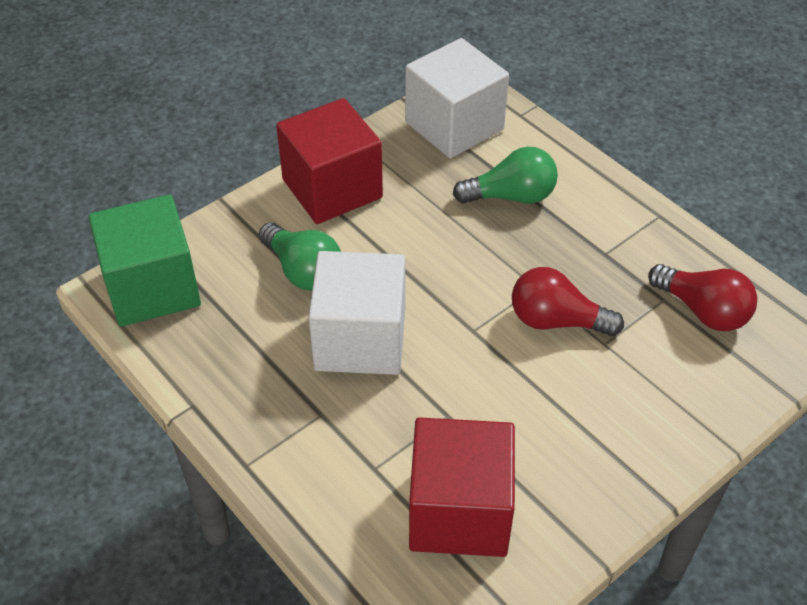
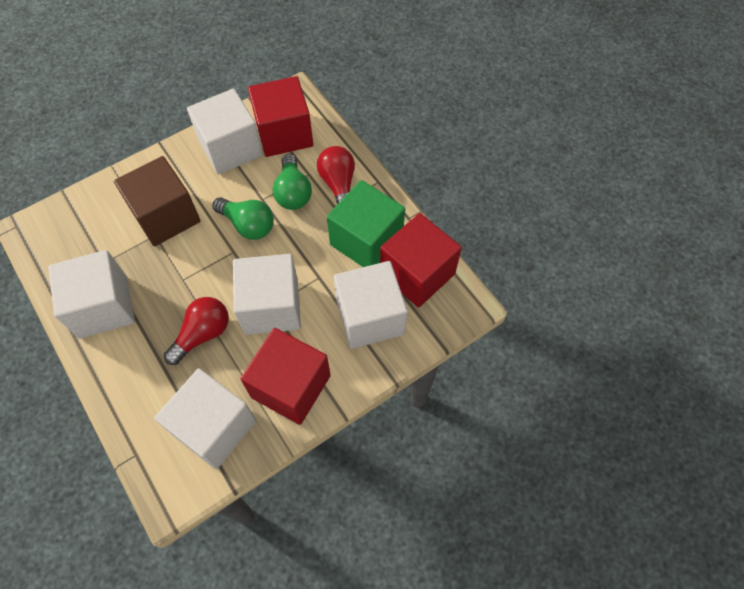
brown cube: none = 0 -> [114,156,201,247] = 1
red cube: [276,98,383,224] [409,417,515,557] = 2 -> [240,328,331,425] [248,76,313,157] [380,213,462,308] = 3
white cube: [308,251,405,375] [405,38,509,159] = 2 -> [48,250,135,339] [154,368,256,469] [187,89,263,175] [233,254,301,335] [334,261,408,349] = 5

